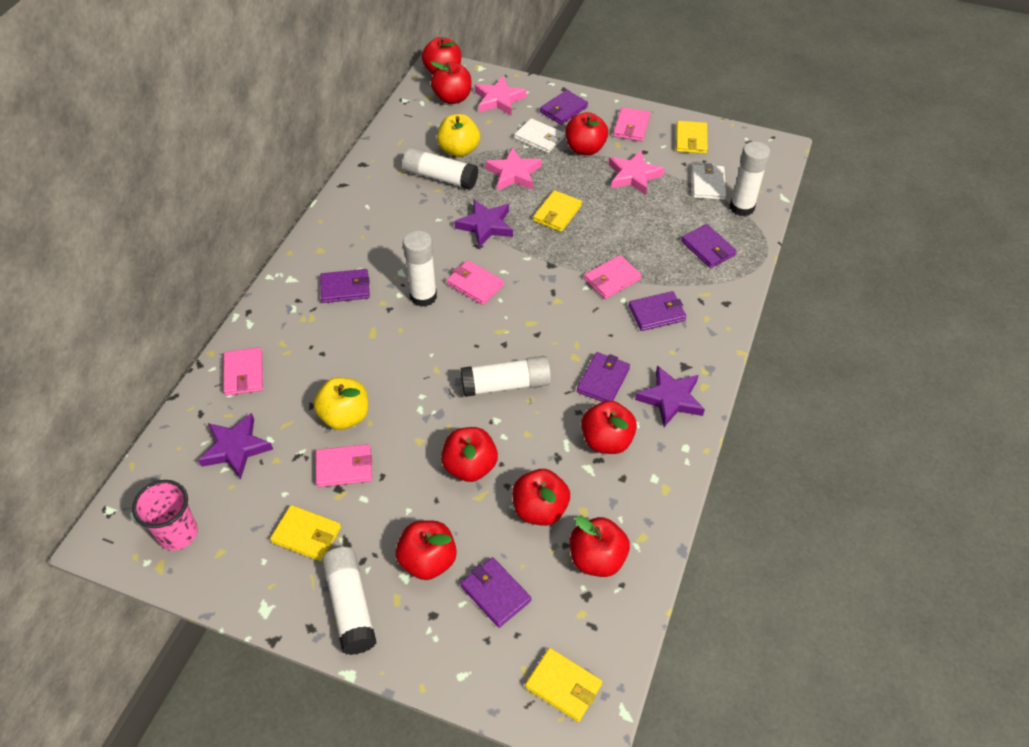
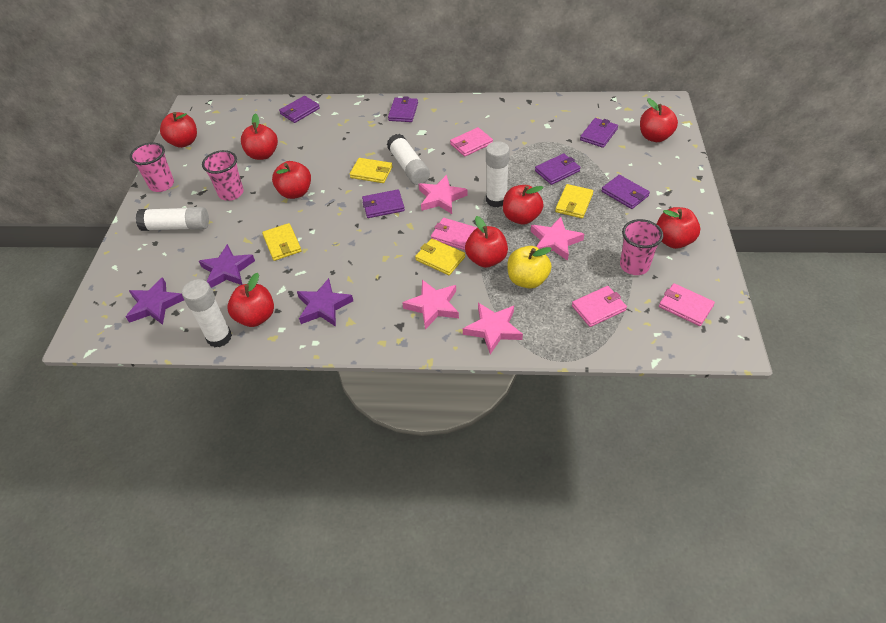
pink cup: [132,480,198,551] = 1 -> [130,142,174,192] [202,150,244,201] [620,219,663,275] = 3
pink star: [475,76,526,115] [485,147,542,191] [608,151,665,195] = 3 -> [402,280,459,329] [419,175,468,214] [463,303,523,355] [531,217,584,261] = 4
pink wallet: [223,347,263,396] [316,444,372,487] [447,260,504,305] [584,255,642,299] [613,107,650,141] = 5 -> [431,218,477,250] [450,127,493,157] [572,286,627,327] [659,283,715,326] = 4
white glue stick: [322,547,377,655] [402,147,478,190] [403,230,437,307] [460,356,551,397] [730,141,770,216] = 5 -> [136,207,209,231] [182,279,232,347] [387,134,430,185] [486,141,510,207] = 4
white wallet: [514,118,565,153] [692,163,726,200] = 2 -> none = 0
yellow apple: [314,377,368,430] [437,114,480,157] = 2 -> [507,246,552,289] = 1

